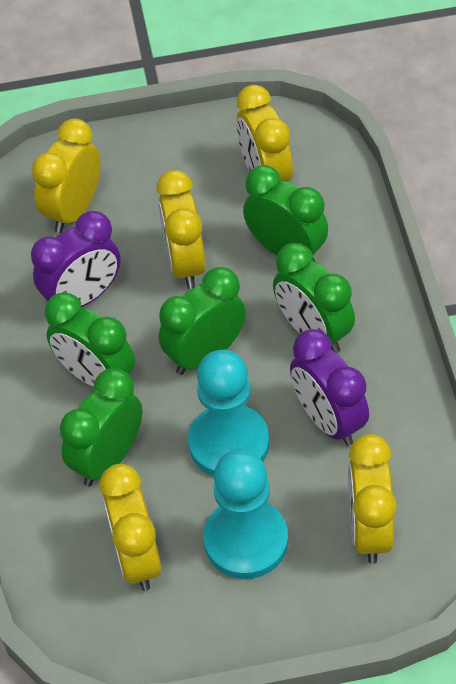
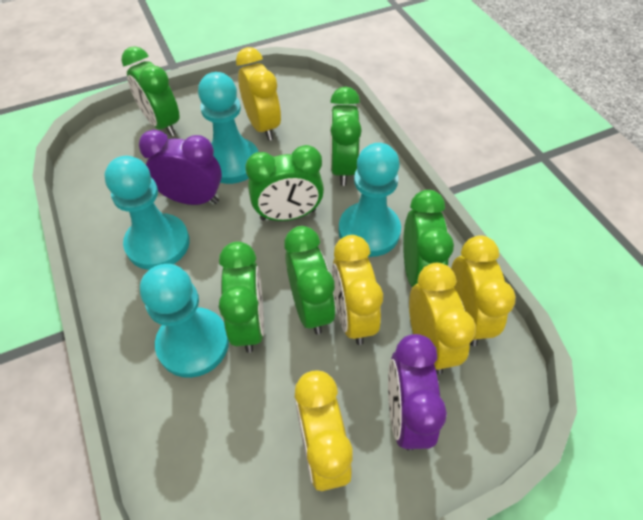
green clock: [45,292,135,388] [60,368,142,487] [159,267,246,375] [243,165,328,261] [273,243,355,353] = 5 -> [121,46,180,137] [219,241,264,353] [245,145,324,221] [284,226,336,335] [330,87,362,186] [403,190,454,287] = 6
turquoise pawn: [188,350,269,476] [204,449,288,579] = 2 -> [105,156,190,270] [140,264,229,378] [198,72,258,184] [339,143,401,257] = 4

